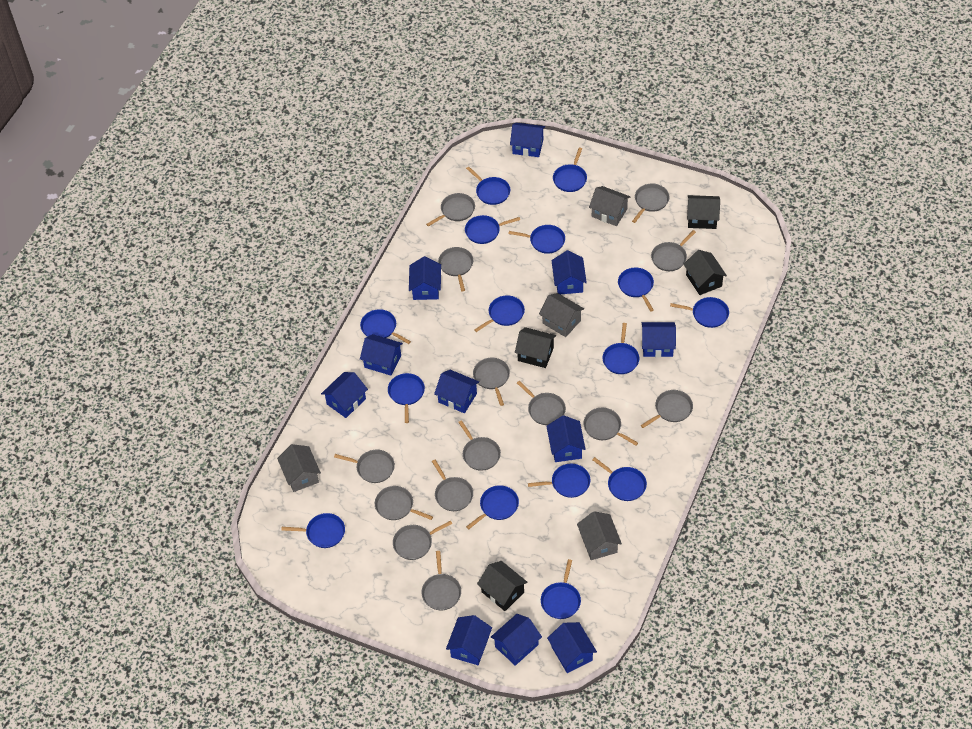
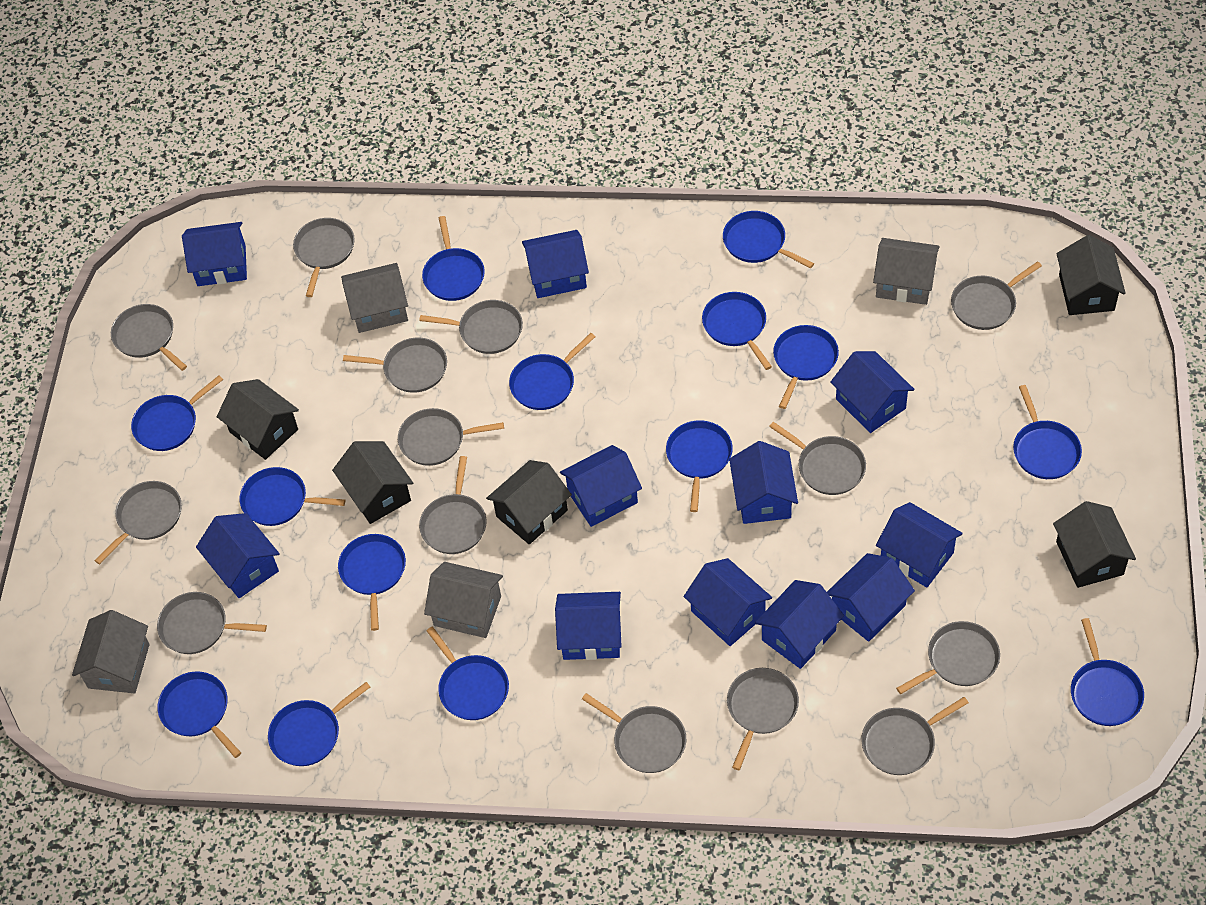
black house: [477,561,528,611] [515,327,556,368] [684,250,727,295] [687,195,720,229] = 4 -> [217,379,299,460] [332,441,413,524] [486,460,572,544] [1053,501,1136,588] [1056,235,1126,315] = 5
blue pan: [281,513,345,548] [360,309,411,344] [388,373,425,423] [465,215,520,244] [466,167,510,205] [466,485,519,529] [474,295,525,332] [508,225,565,254] [528,464,590,498] [541,559,581,619] [553,147,587,192] [592,457,647,501] [603,323,639,374] [618,268,654,312] [670,297,729,328] = 15 -> [131,375,223,451] [158,671,241,758] [240,467,345,526] [268,682,370,766] [338,534,406,631] [422,216,485,301] [427,627,509,720] [509,333,595,410] [666,420,733,512] [702,292,772,370] [723,211,814,269] [773,325,839,409] [1013,385,1082,479] [1071,618,1144,726] = 14

